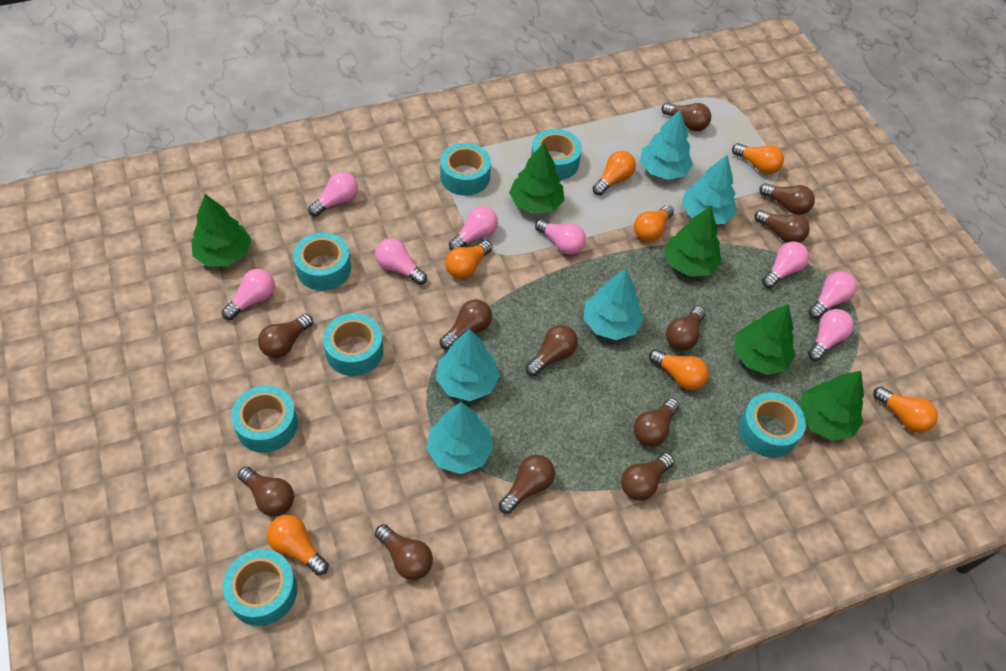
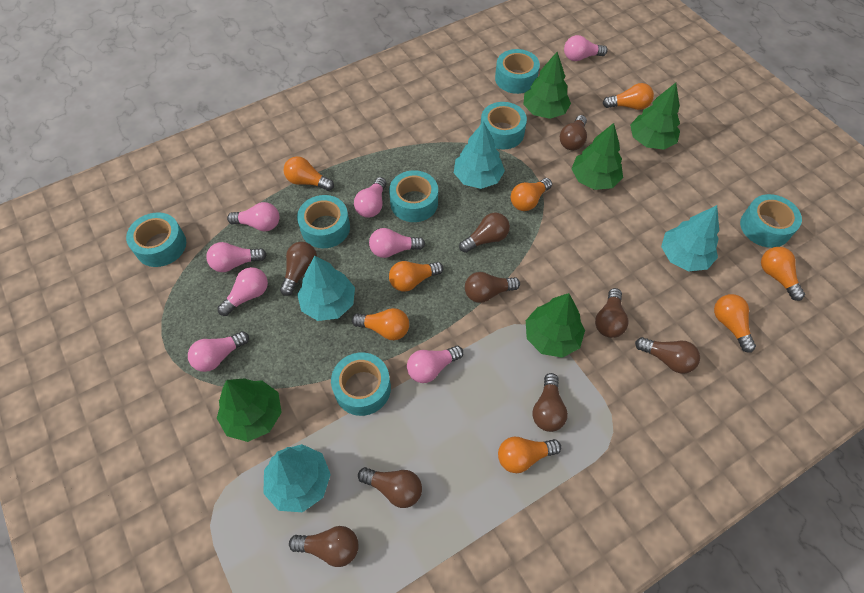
brown light bulb: [238,467,294,516] [258,314,313,358] [375,524,433,580] [440,299,492,350] [499,455,555,514] [526,325,578,376] [621,453,674,501] [634,398,680,446] [662,103,711,131] [666,307,705,351] [754,210,810,243] [759,183,815,215] = 12 -> [280,242,317,296] [289,526,359,567] [358,467,422,508] [459,213,510,253] [465,272,520,303] [533,373,568,432] [560,115,587,150] [595,288,629,338] [635,337,700,374] = 9
orange light bulb: [267,515,329,575] [445,240,492,279] [592,151,636,196] [634,205,674,242] [649,349,709,390] [732,143,784,174] [873,387,938,432] = 7 -> [284,156,334,191] [352,308,409,340] [389,261,443,292] [498,437,561,473] [511,178,552,211] [603,83,654,110] [714,294,756,353] [761,247,805,301] = 8
turquoise tree: [426,402,494,474] [436,328,500,401] [584,268,644,340] [640,109,693,180] [681,155,736,224] = 5 -> [263,444,331,512] [297,256,355,321] [454,121,505,189] [661,205,719,271] = 4

